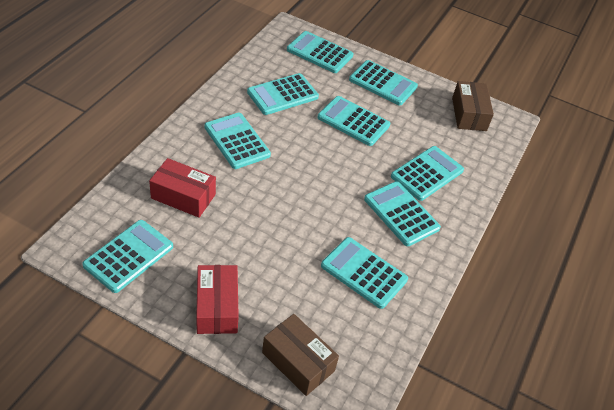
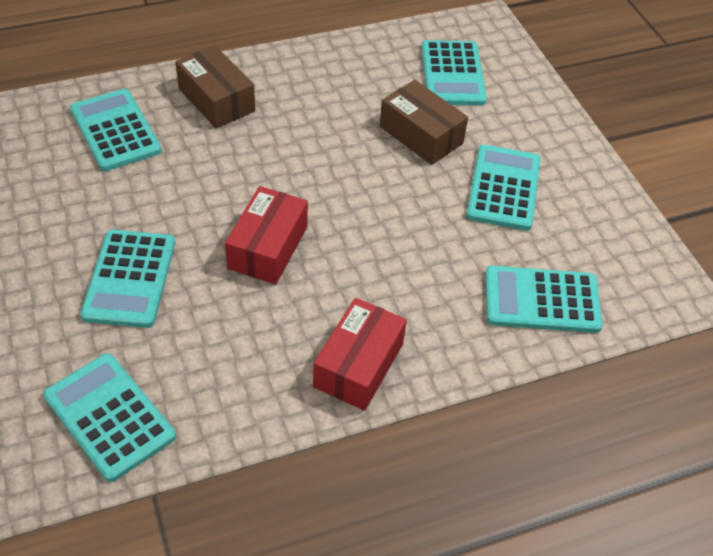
turquoise calculator: [82,220,173,293] [204,113,271,169] [247,73,319,115] [287,31,354,73] [317,96,390,146] [321,237,408,309] [349,60,418,105] [364,181,441,246] [391,146,464,201] = 9 -> [43,353,176,482] [70,89,162,171] [80,230,175,328] [421,40,487,106] [466,145,541,231] [485,266,603,333] = 6

